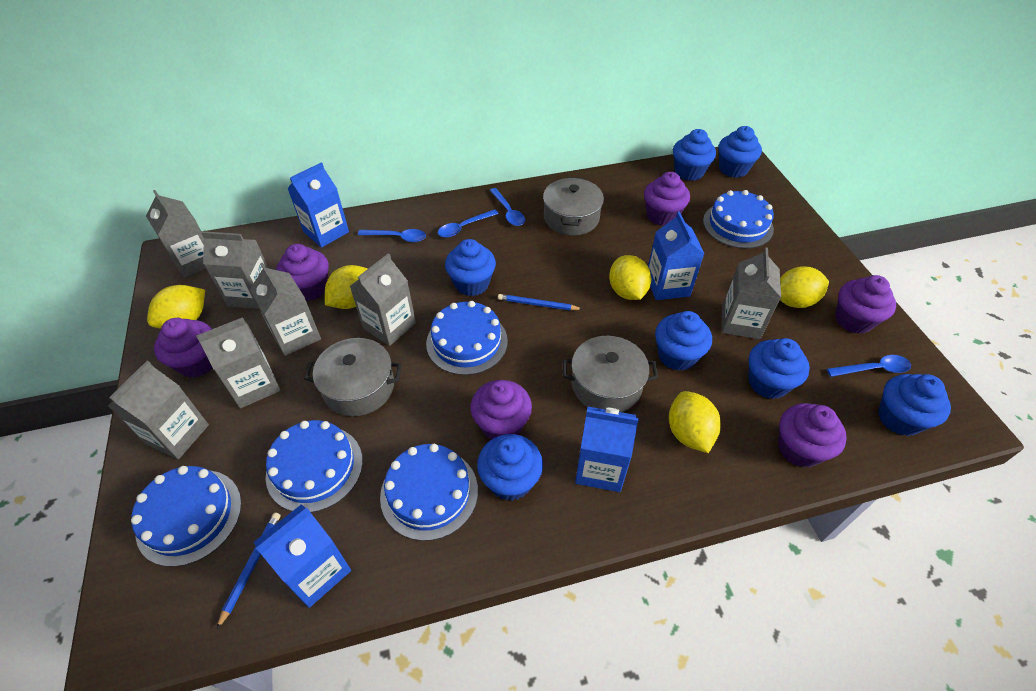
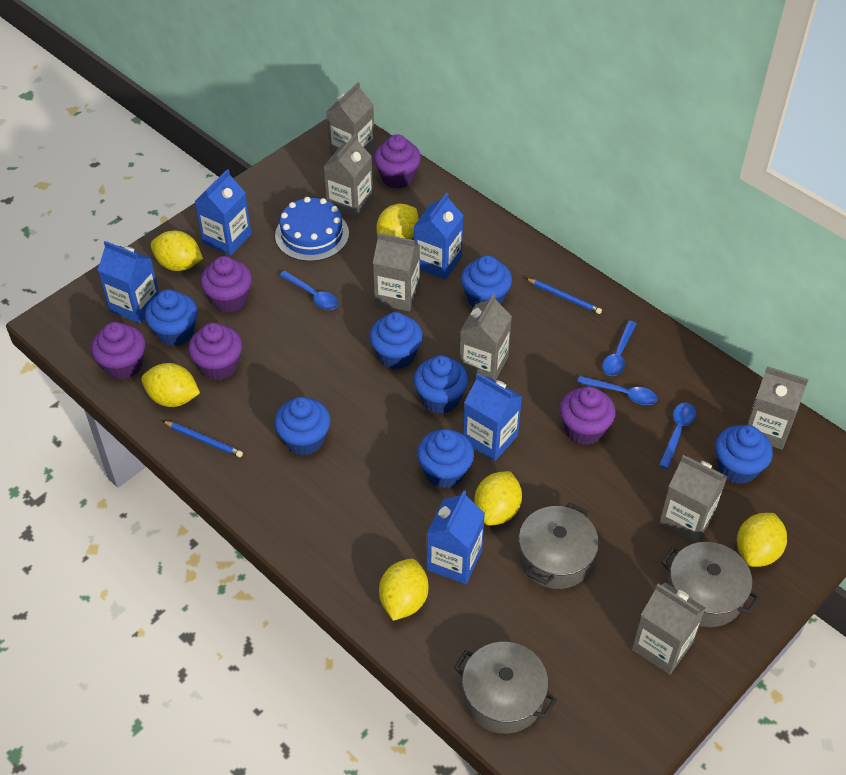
blue cake: [131,466,242,567] [266,420,363,513] [380,444,478,541] [426,301,508,375] [703,190,774,249] = 5 -> [275,197,349,261] = 1
blue carton: [253,504,351,608] [287,162,349,248] [575,407,639,492] [648,211,704,300] = 4 -> [98,241,159,323] [195,169,251,255] [414,193,464,280] [427,491,485,584] [463,373,522,461] = 5
purple cupcake: [154,318,213,378] [276,244,329,301] [470,380,532,440] [644,172,690,226] [778,403,847,468] [835,275,896,334] = 6 -> [91,322,145,380] [188,323,242,380] [200,256,252,313] [374,134,421,189] [560,386,616,445] = 5
yellow lemon: [147,285,205,329] [325,265,368,309] [609,255,651,300] [669,391,721,453] [780,266,829,308] = 5 -> [141,363,200,407] [151,231,203,271] [376,204,419,239] [379,559,428,621] [475,471,522,526] [737,513,787,567] = 6

